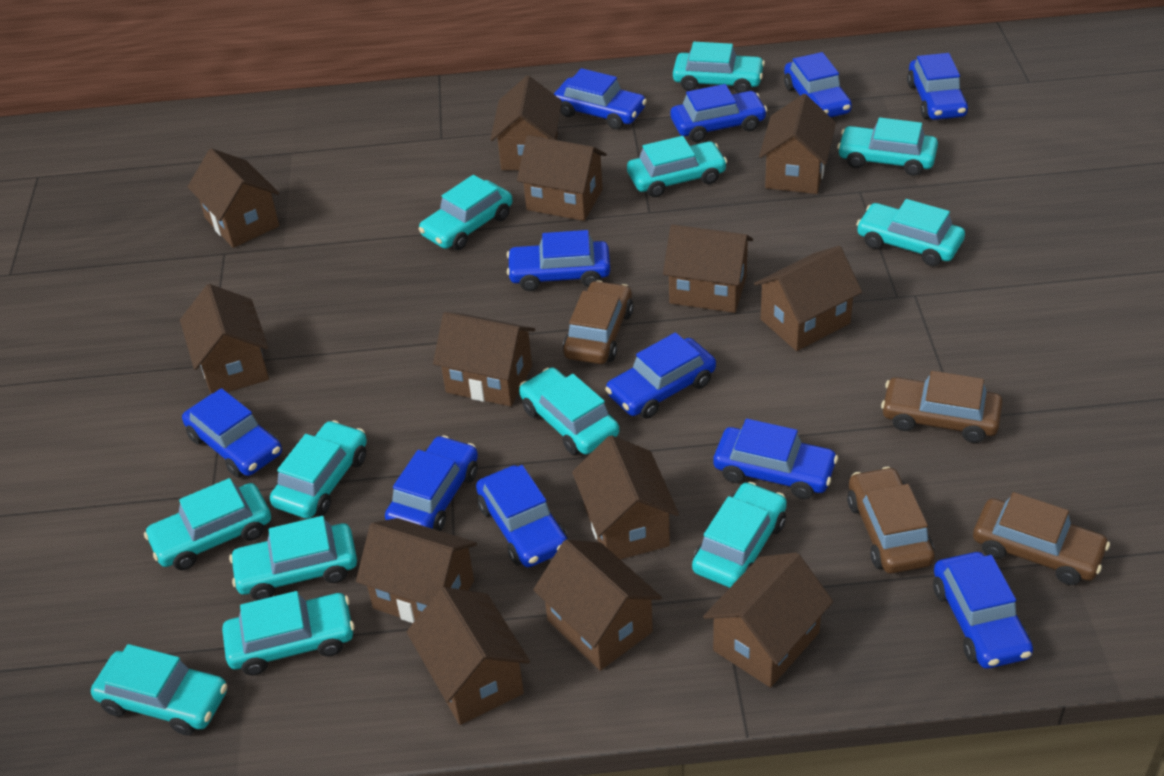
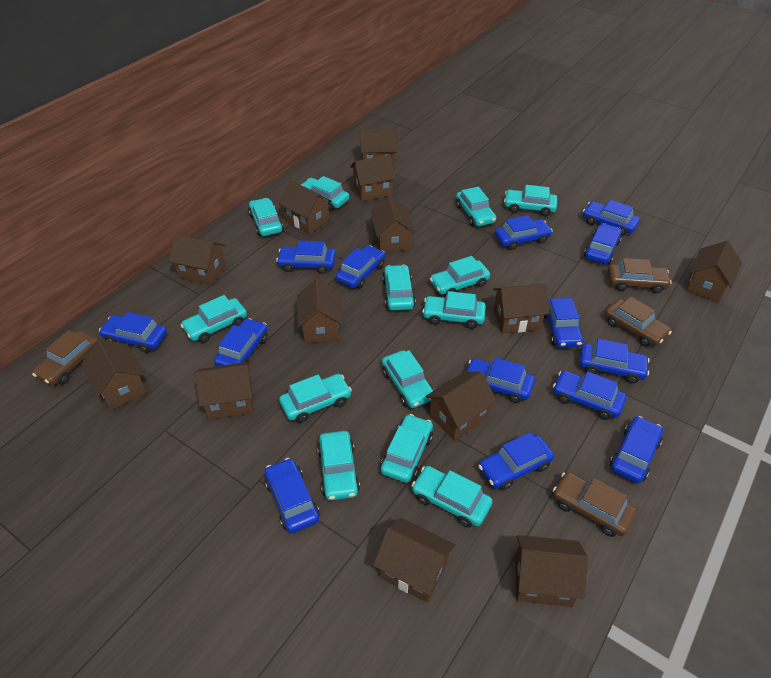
blue car: [182,388,282,478] [385,435,478,531] [476,465,568,567] [507,230,610,291] [554,68,647,129] [605,332,716,419] [671,84,767,142] [714,419,838,499] [784,52,852,117] [907,53,968,120] [933,552,1033,669] = 11 -> [99,312,167,353] [214,318,268,366] [265,458,320,533] [276,241,336,274] [336,245,385,288] [466,357,535,403] [478,432,554,490] [495,215,553,250] [544,298,584,348] [553,370,627,420] [579,339,650,383] [583,200,640,236] [584,223,622,264] [610,416,663,483] = 14
turquoise car: [91,644,227,736] [144,478,271,570] [222,591,354,676] [229,516,357,600] [270,420,367,519] [419,175,513,250] [519,368,619,455] [627,136,727,197] [673,42,765,93] [692,482,787,588] [837,118,938,176] [856,199,965,266] = 12 -> [181,295,247,343] [249,198,283,236] [279,374,352,423] [301,176,349,210] [317,431,360,501] [381,414,433,483] [382,265,415,311] [382,350,434,408] [411,466,493,528] [422,291,486,329] [430,256,490,295] [456,187,496,226] [504,185,557,216] = 13

